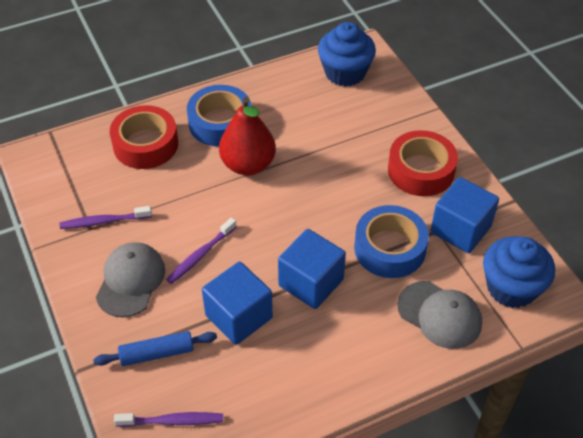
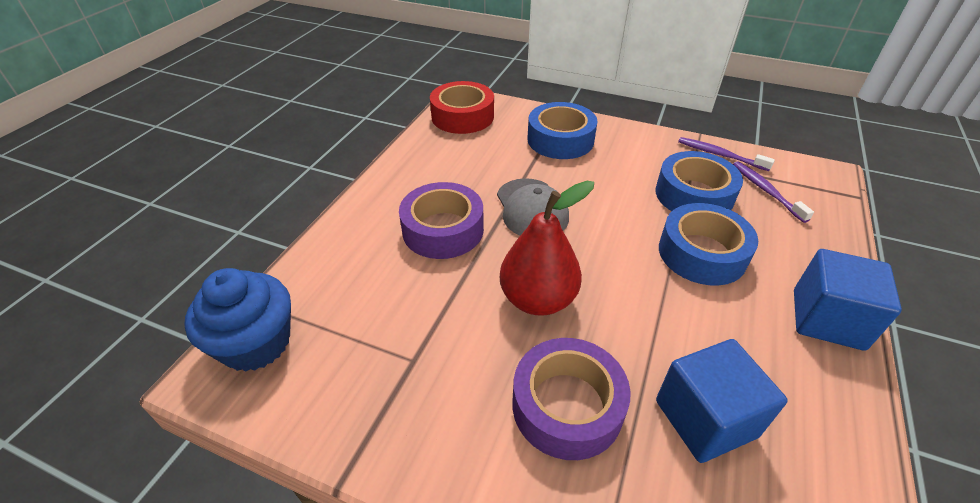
blue cube: [202,262,273,345] [278,229,346,309] [431,177,499,253] = 3 -> [656,339,788,463] [794,249,902,351] = 2
blue cupcake: [318,22,376,87] [483,236,555,308] = 2 -> [184,268,291,372] = 1
blue rolling pin: [93,331,217,366] = 1 -> none = 0
blue tape: [187,85,251,147] [354,205,429,278] = 2 -> [527,102,598,159] [655,151,743,211] [659,203,758,286] = 3
grey cap: [96,242,165,317] [397,281,482,349] = 2 -> [497,178,569,235] = 1
purple tape: none = 0 -> [399,182,484,259] [513,338,631,460] = 2
purple toothbrush: [60,206,152,229] [114,412,223,427] [166,218,237,284] = 3 -> [678,137,775,171] [733,161,814,223] = 2
red tape: [110,105,178,169] [388,130,458,196] = 2 -> [430,81,494,134] = 1

